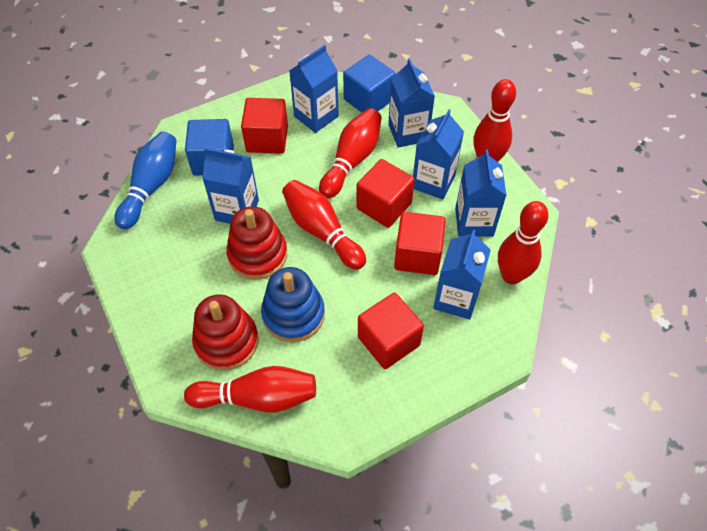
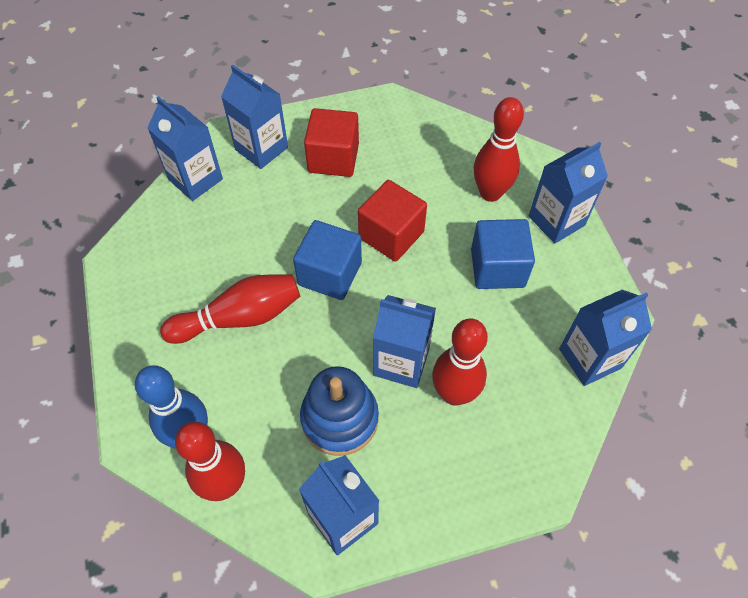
red bowling pin: [184,366,316,413] [282,180,366,270] [319,108,382,198] [474,79,516,162] [498,201,549,284] = 5 -> [160,274,300,344] [175,421,245,501] [432,318,488,405] [474,97,524,202] = 4
red cube: [241,98,288,154] [356,159,415,228] [358,293,424,369] [394,212,446,275] = 4 -> [304,108,359,177] [358,180,427,261] = 2
red stacking toy: [192,295,259,371] [226,206,287,280] = 2 -> none = 0

